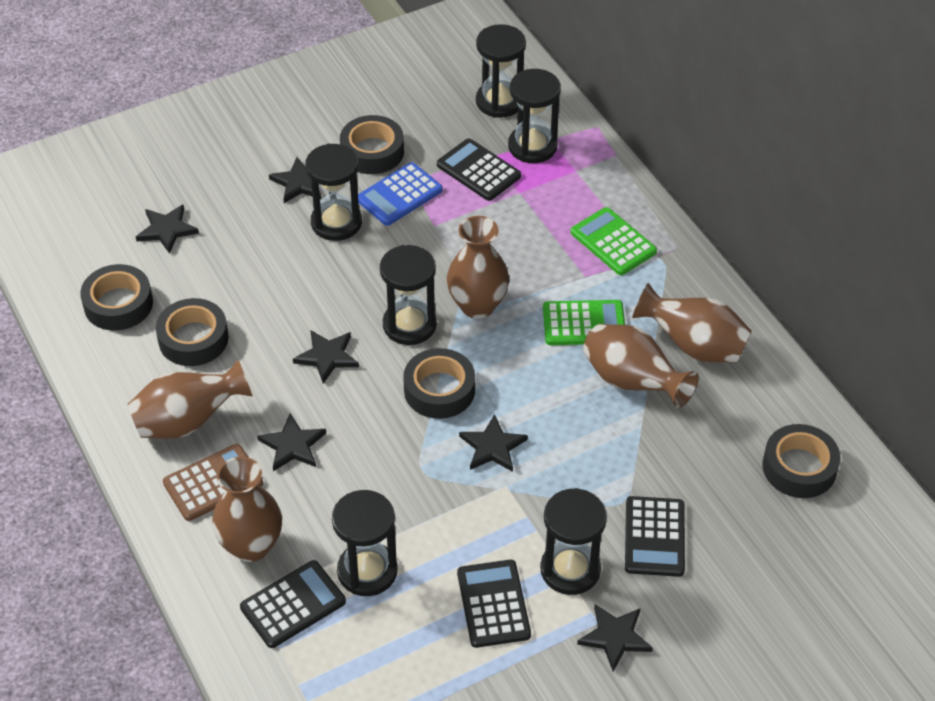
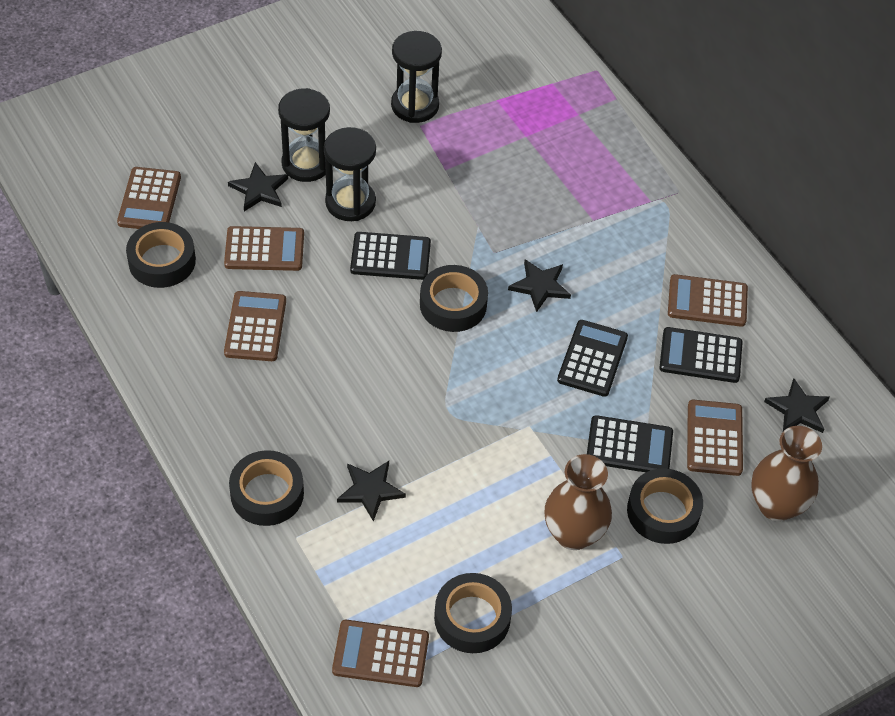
black hourglass: [305,144,362,241] [332,490,398,596] [380,245,437,345] [476,24,526,118] [508,69,561,163] [540,488,607,595] = 6 -> [278,88,330,182] [324,127,376,221] [391,31,442,123] = 3
black star: [136,205,199,254] [257,413,326,471] [269,157,322,203] [293,330,359,384] [459,414,528,472] [577,604,653,672] = 6 -> [228,162,288,211] [337,461,406,522] [508,259,571,312] [764,378,830,433] = 4
blue calculator: [358,162,443,226] = 1 -> none = 0
brown calculator: [163,444,263,521] = 1 -> [117,167,181,229] [224,226,304,271] [224,291,286,361] [332,620,429,687] [668,274,748,327] [687,400,743,476] = 6
brown vase: [128,360,253,439] [212,457,282,562] [447,216,509,319] [583,324,698,408] [632,283,752,363] = 5 -> [544,454,612,550] [751,426,822,521] = 2
green calculator: [543,300,625,345] [571,207,657,275] = 2 -> none = 0

